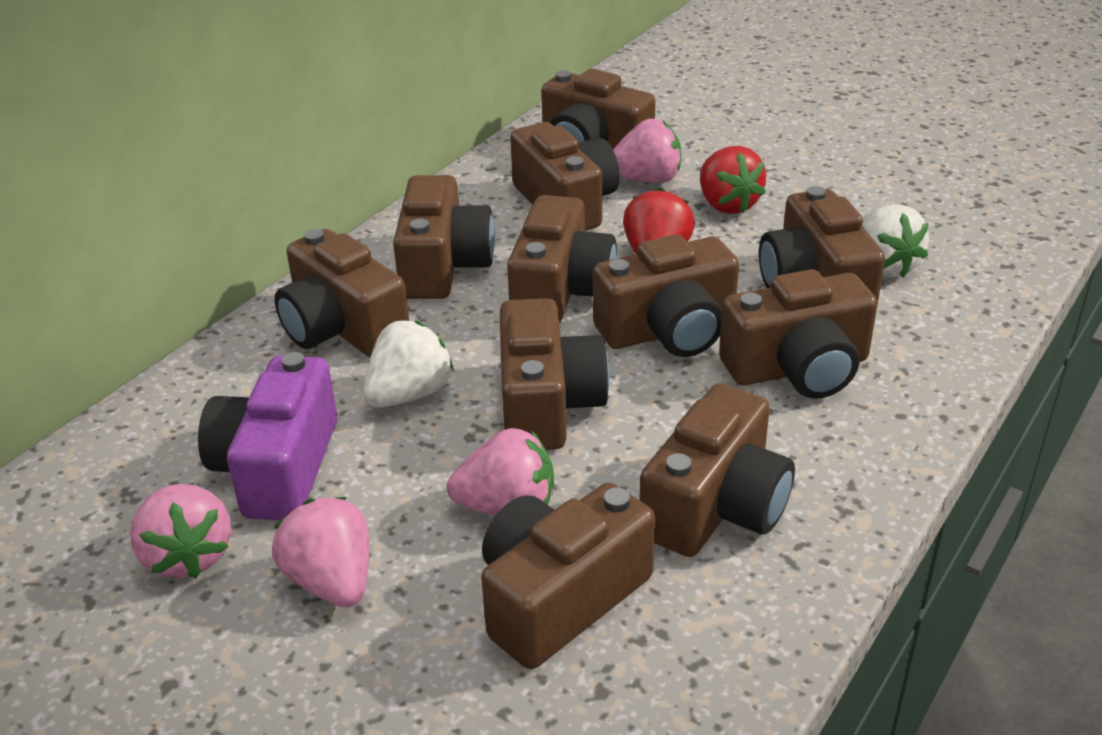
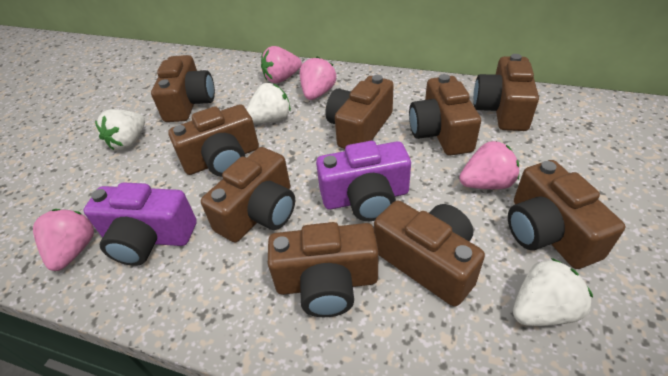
brown camera: [274,229,409,357] [393,175,495,299] [481,482,655,669] [500,298,610,450] [507,195,617,323] [510,122,620,231] [541,69,656,149] [593,234,739,357] [640,383,795,557] [719,269,878,399] [759,186,885,306] = 11 -> [151,55,215,122] [168,104,259,177] [201,147,295,242] [268,222,378,317] [325,75,394,149] [374,200,485,307] [409,74,481,156] [473,54,539,131] [508,160,625,269] = 9
purple camera: [198,352,337,520] = 1 -> [83,182,197,266] [316,141,411,221] = 2
red strawberry: [623,188,695,254] [700,146,766,214] = 2 -> none = 0
white strawberry: [363,321,454,408] [862,205,929,278] = 2 -> [95,109,145,150] [246,83,291,123] [513,258,593,326] = 3

